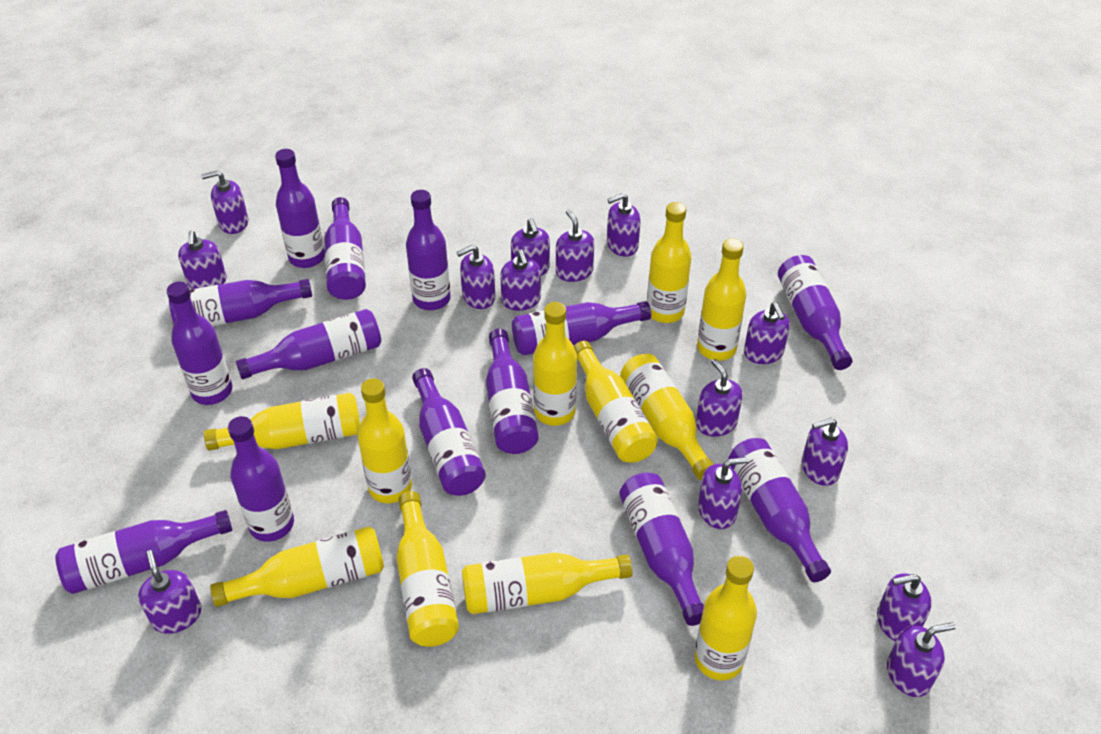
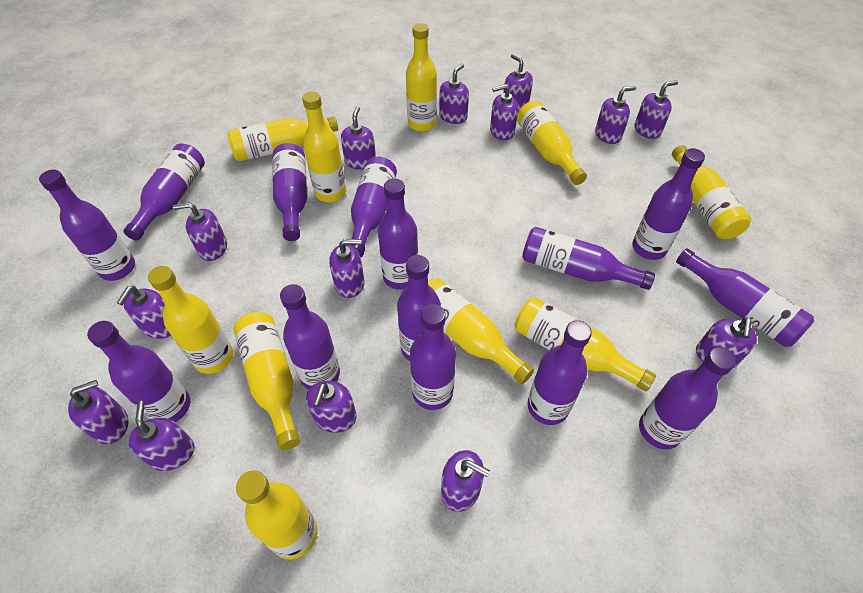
yellow bottle: [204,393,360,451] [210,526,384,607] [358,378,412,503] [396,491,459,647] [462,552,632,614] [533,302,577,426] [574,341,658,463] [620,354,714,480] [647,202,691,323] [695,556,757,680] [697,238,746,361] = 11 -> [148,266,233,374] [227,116,338,161] [233,312,300,450] [236,470,318,560] [302,91,346,202] [406,23,437,132] [428,278,534,384] [515,297,656,392] [517,101,587,185] [672,145,751,239] = 10

